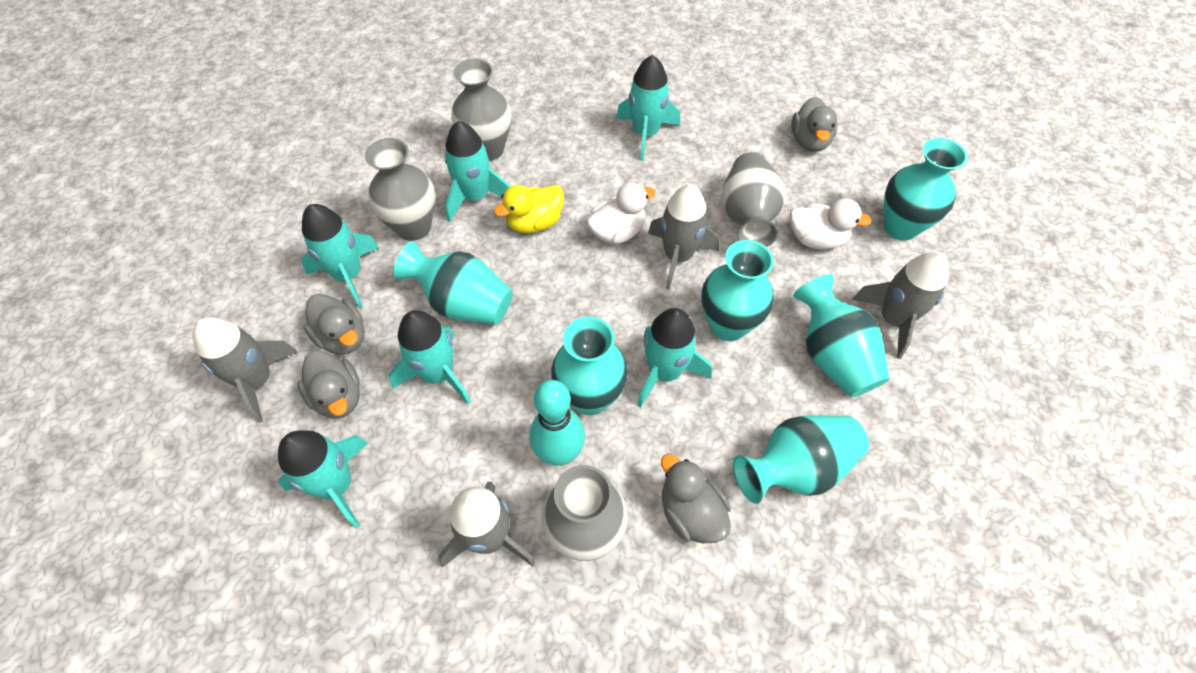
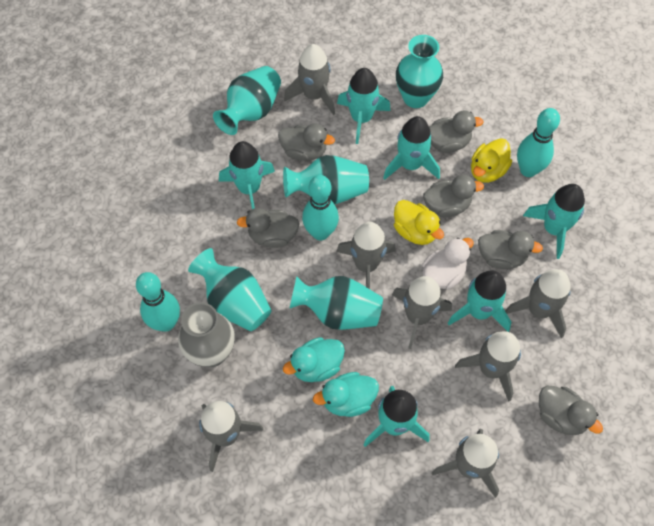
grey duck: [297,350,360,419] [303,294,364,355] [661,454,731,543] [792,97,838,152] = 4 -> [237,208,300,248] [278,123,335,161] [423,175,484,217] [429,111,483,153] [478,230,543,269] [539,385,603,435] = 6
grey rocket: [193,317,298,423] [438,482,536,568] [648,184,719,290] [852,252,949,359] = 4 -> [199,401,263,472] [284,44,335,115] [336,222,396,289] [392,276,452,349] [432,429,499,498] [455,331,521,402] [505,269,571,338] = 7
grey vase: [365,138,435,241] [451,59,511,161] [542,465,628,561] [721,152,786,247] = 4 -> [178,302,235,367] = 1
turquoise bowling pin: [529,380,585,466] = 1 -> [136,272,180,332] [302,175,339,240] [517,108,560,177] = 3
turquoise duck: none = 0 -> [283,337,345,382] [313,372,379,417] = 2
turquoise vase: [393,241,513,325] [551,317,628,415] [702,240,774,341] [733,415,869,504] [793,274,890,397] [883,138,968,241] = 6 -> [188,248,272,331] [213,66,281,135] [283,155,369,204] [289,276,383,330] [396,35,443,108] = 5
white duck: [587,182,655,244] [790,198,872,250] = 2 -> [422,238,474,290] = 1
yellow duck: [494,185,564,233] = 1 -> [394,200,444,245] [471,138,512,183] = 2

